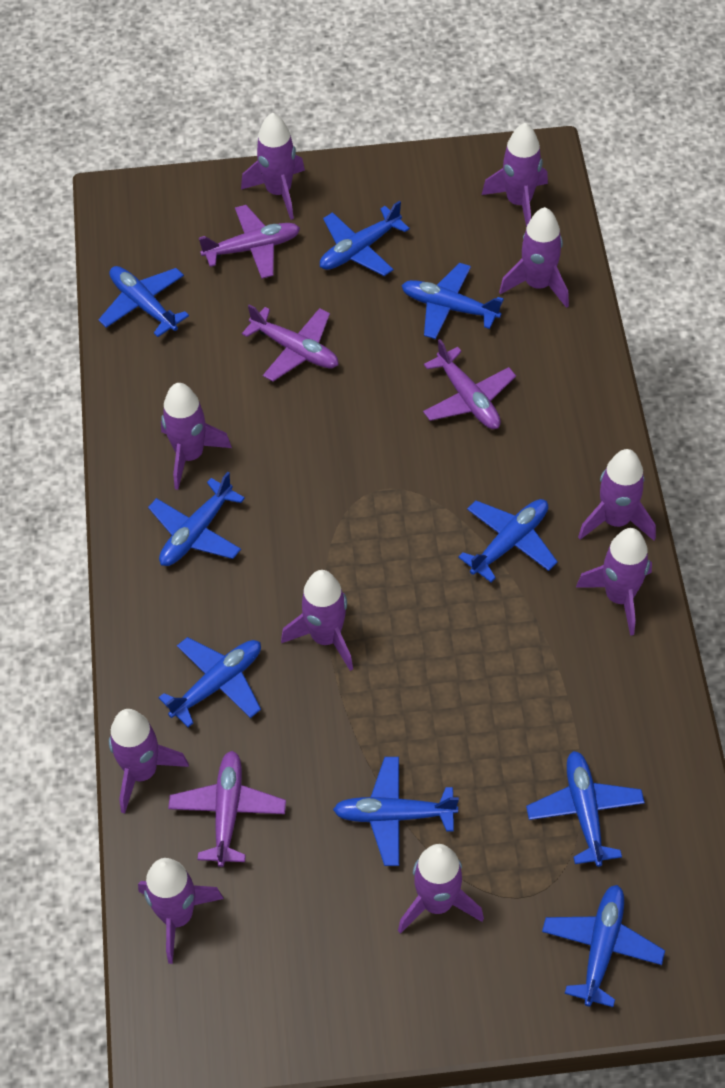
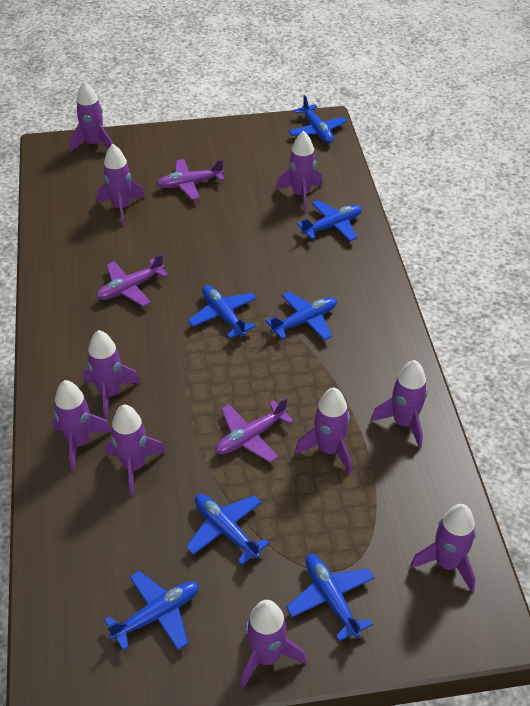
blue plane: [98,266,189,337] [148,472,245,566] [159,637,261,727] [320,201,410,276] [333,757,459,866] [401,263,504,339] [458,499,558,582] [526,751,645,867] [542,885,665,1007] = 9 -> [104,571,199,650] [186,494,270,565] [188,285,257,338] [265,292,337,341] [286,554,374,641] [289,95,347,143] [297,200,362,241] = 7
purple plane: [168,751,286,867] [199,205,300,279] [242,304,339,381] [423,339,516,429] = 4 -> [96,254,168,307] [156,159,224,200] [215,398,294,463] = 3

